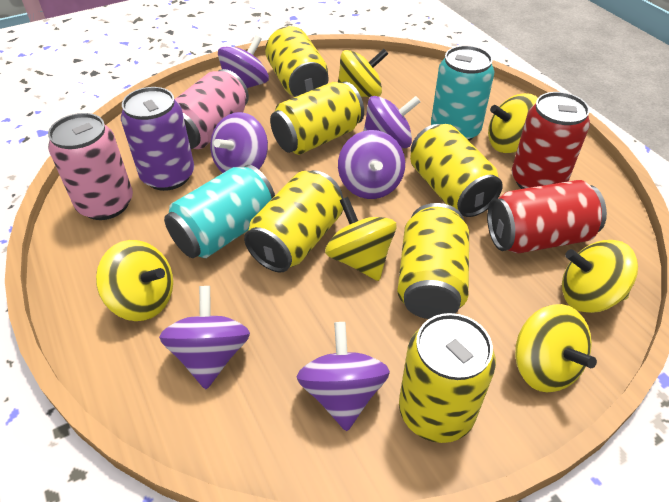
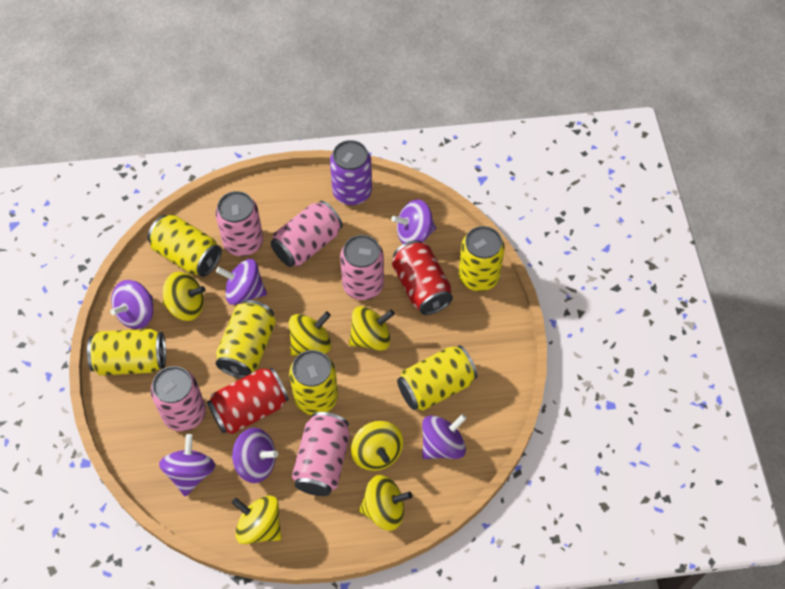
pink can: [48,113,133,220] [175,69,249,149] = 2 -> [151,366,206,431] [215,191,263,256] [271,201,343,267] [292,412,350,496] [340,235,384,300] = 5
turquoise can: [164,165,275,258] [431,45,494,141] = 2 -> none = 0

